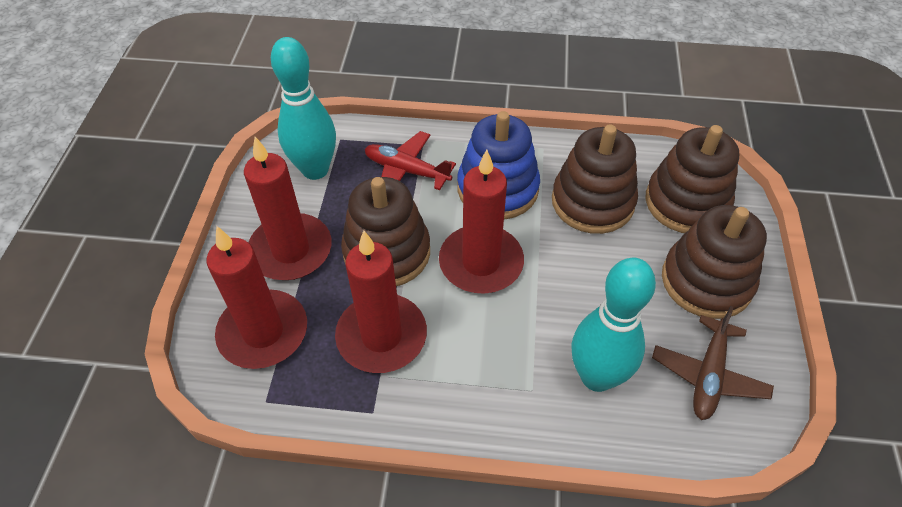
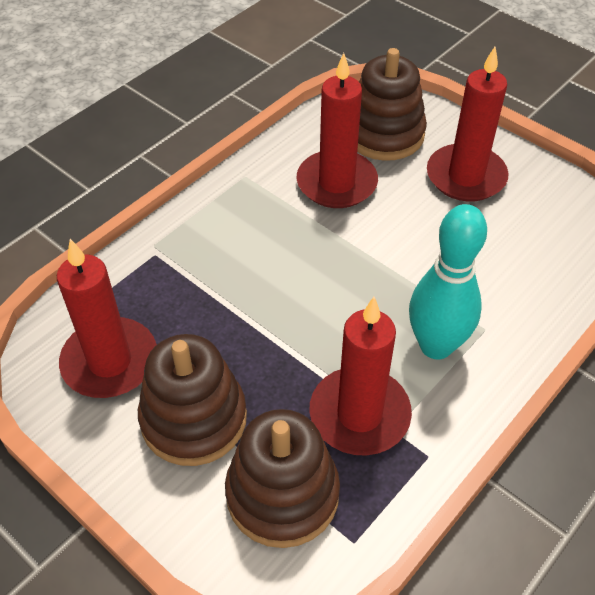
blue stacking toy: [457,111,540,220] = 1 -> none = 0
brown plane: [652,306,774,420] = 1 -> none = 0
brown stacking toy: [341,177,430,286] [552,124,638,234] [646,125,739,233] [662,205,767,319] = 4 -> [138,334,247,466] [225,409,340,548] [357,48,427,161] = 3
red plane: [365,131,456,190] = 1 -> none = 0
turquoise bowling pin: [271,37,336,180] [571,258,656,392] = 2 -> [409,204,487,360] = 1

